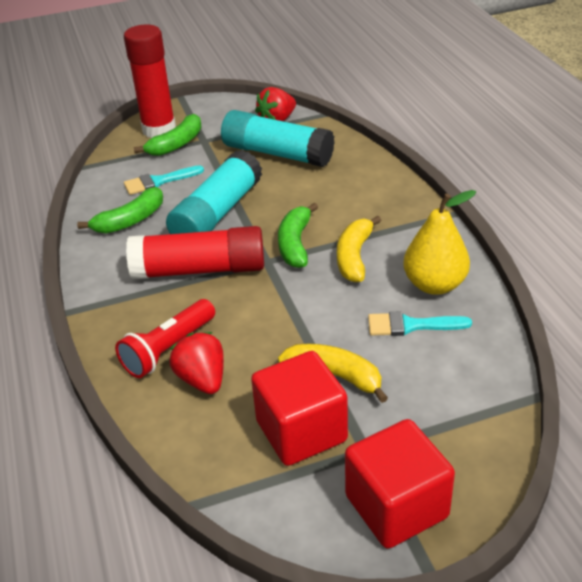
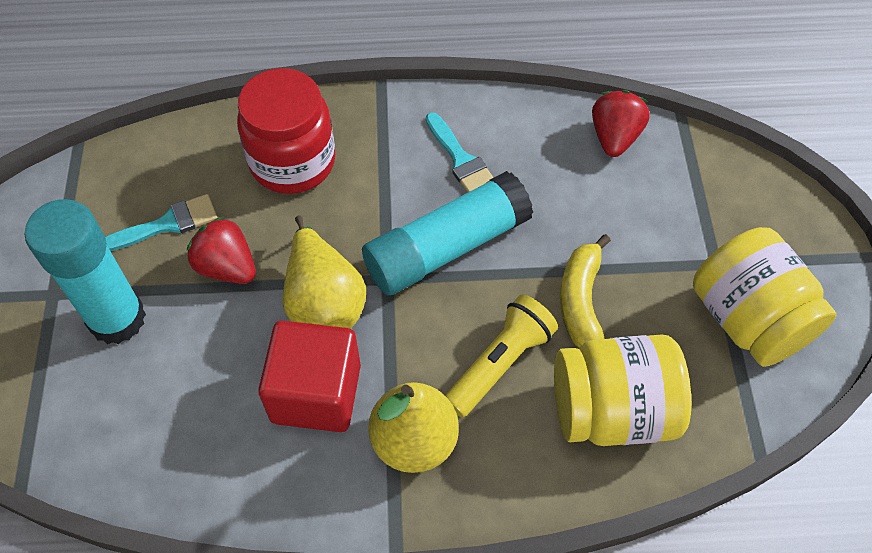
green banana: [77,187,163,234] [134,114,202,156] [278,203,318,268] = 3 -> none = 0
red cube: [251,351,348,466] [345,419,455,549] = 2 -> [258,321,361,432] = 1
red flashlight: [115,299,215,378] = 1 -> none = 0
red glue stick: [124,25,176,138] [126,226,264,280] = 2 -> none = 0
red jar: none = 0 -> [237,68,335,194] = 1
yellow banana: [278,344,388,403] [337,216,382,282] = 2 -> [560,234,611,348] = 1
yellow flashlight: none = 0 -> [445,295,558,418] = 1
yellow jar: none = 0 -> [554,335,691,446] [693,227,837,367] = 2
yellow pear: [403,190,476,295] = 1 -> [283,216,366,329] [368,382,459,473] = 2

